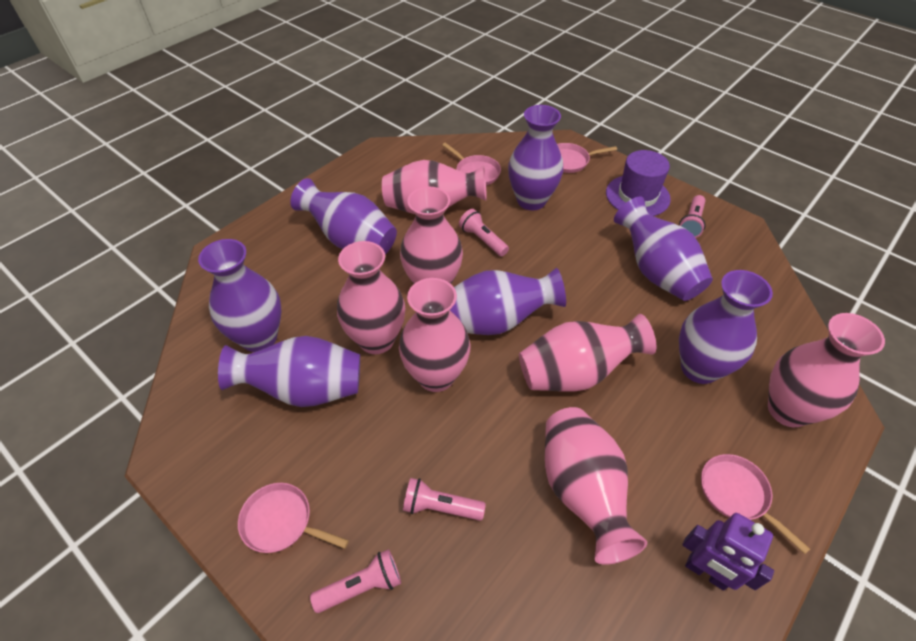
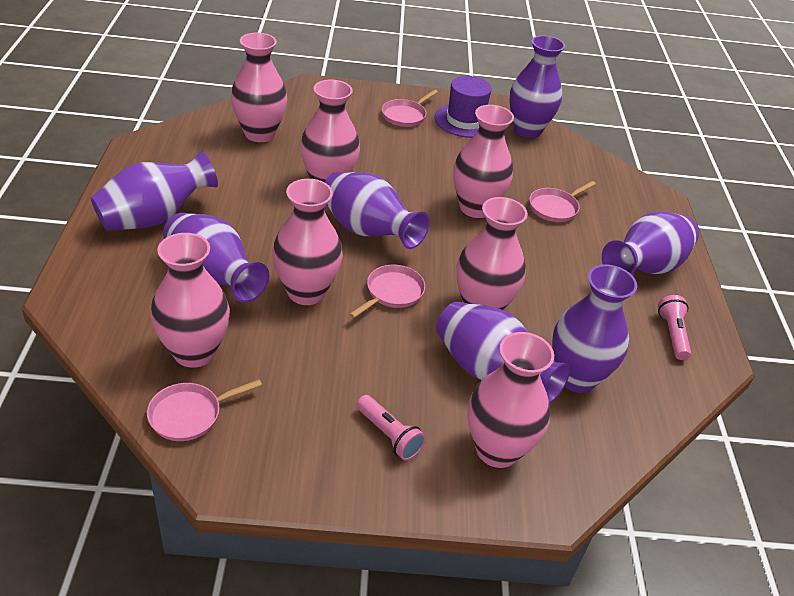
pink flashlight: [310,549,401,613] [403,478,486,521] [459,209,509,256] [679,195,706,238] = 4 -> [357,395,426,461] [658,295,691,360] = 2
purple robot: [682,513,774,590] = 1 -> none = 0

